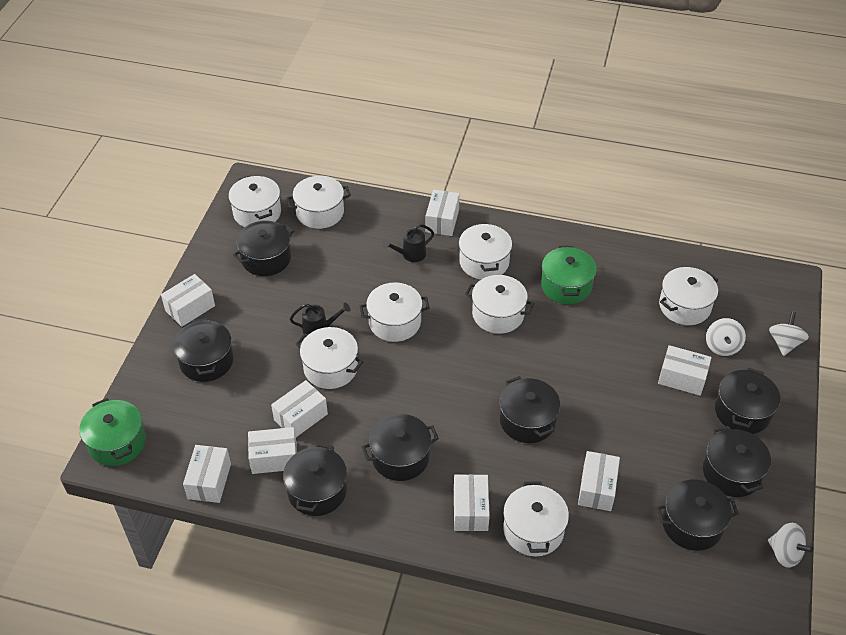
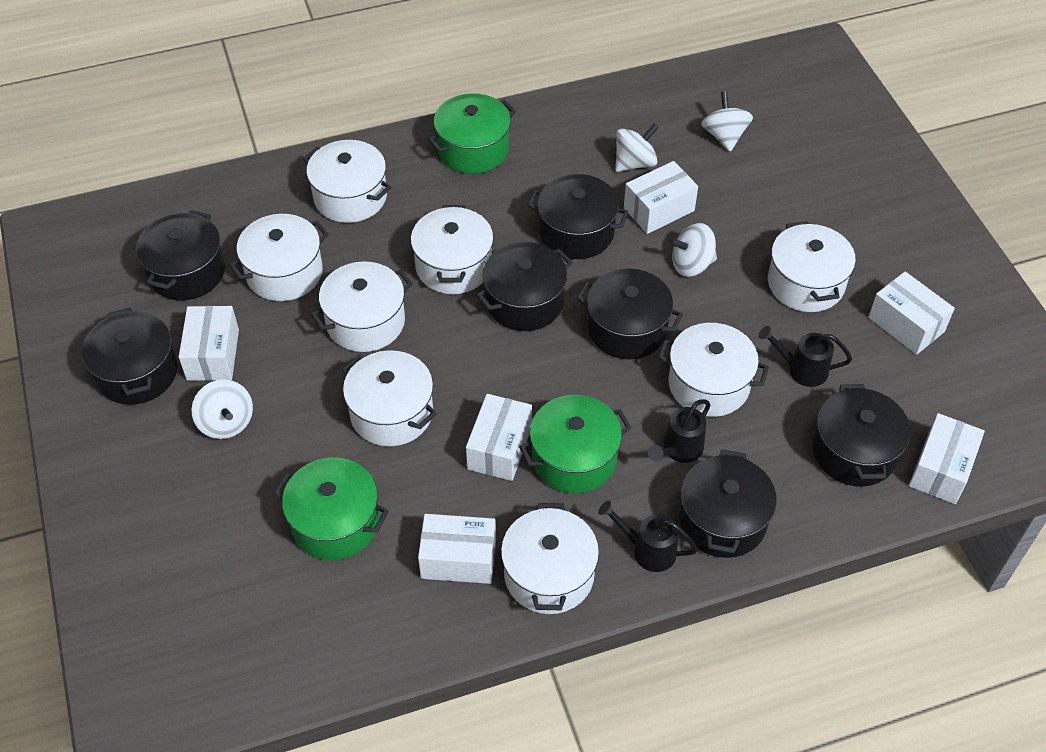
black pot: [173,318,234,382] [233,221,294,276] [283,443,347,516] [362,414,439,481] [500,376,560,443] [656,480,739,551] [703,426,771,497] [715,367,780,434] = 8 -> [82,308,178,405] [136,210,225,300] [476,242,573,331] [527,174,628,259] [577,268,683,359] [679,450,777,558] [812,384,911,487] = 7
black watering can: [290,303,351,334] [382,224,434,262] = 2 -> [598,501,698,572] [648,399,710,463] [759,326,852,387] = 3
green pot: [79,398,146,466] [541,246,597,304] = 2 -> [273,457,389,560] [428,93,516,174] [519,395,631,494] = 3
white box: [161,274,215,327] [183,445,231,503] [248,427,297,474] [271,380,328,437] [426,190,460,236] [454,474,490,531] [578,451,620,511] [658,345,712,396] = 8 -> [179,306,239,381] [418,514,496,584] [466,394,532,481] [624,161,698,234] [868,271,955,355] [909,413,985,504] = 6
white spinning top: [706,318,746,356] [768,523,814,568] [769,312,809,356] = 3 -> [192,379,253,439] [615,123,659,172] [669,223,717,277] [701,91,753,152] = 4

